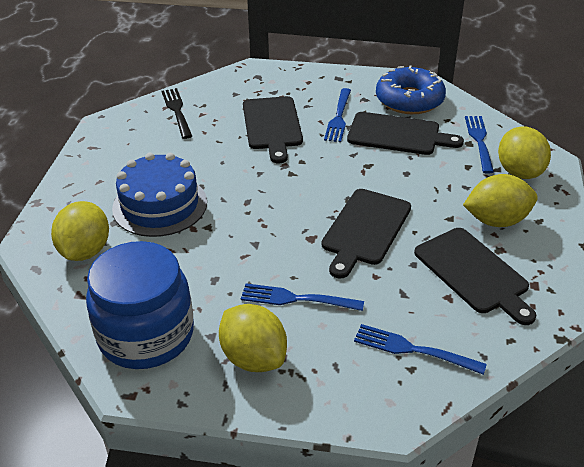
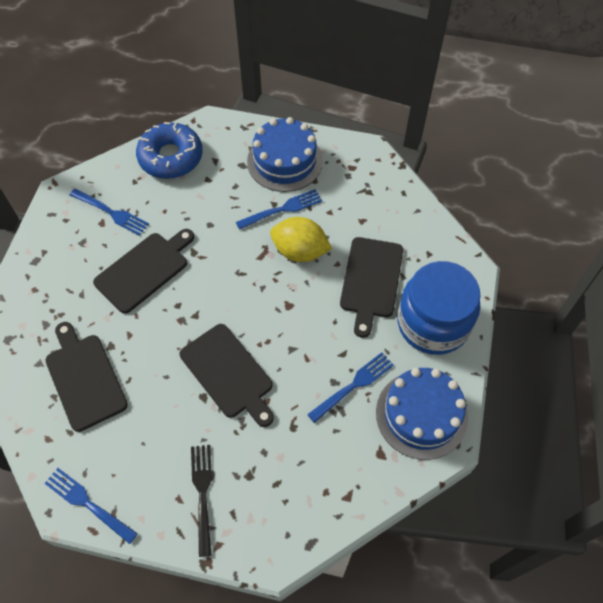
blue cake: [112,153,207,237] = 1 -> [247,117,323,192] [376,368,468,460] = 2
yellow lemon: [51,201,109,261] [219,304,287,372] [463,174,538,227] [498,126,551,179] = 4 -> [270,217,332,262] = 1

